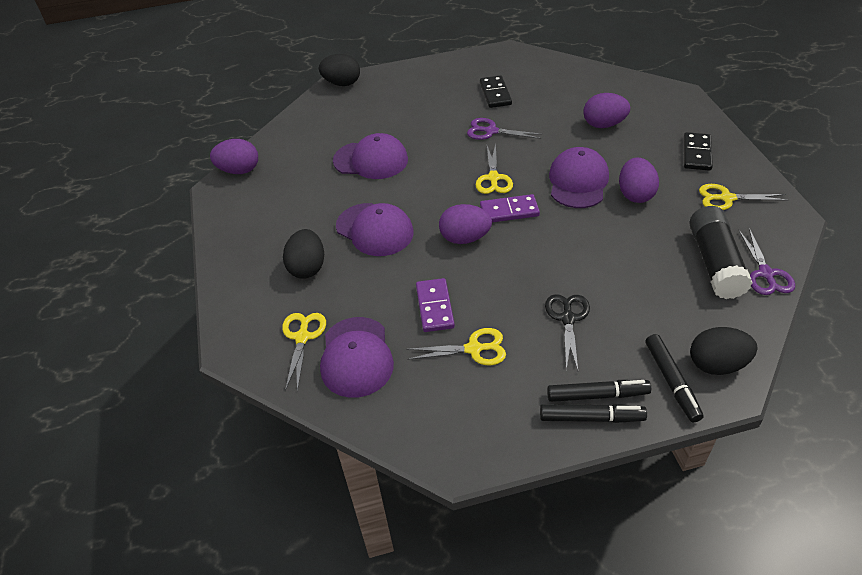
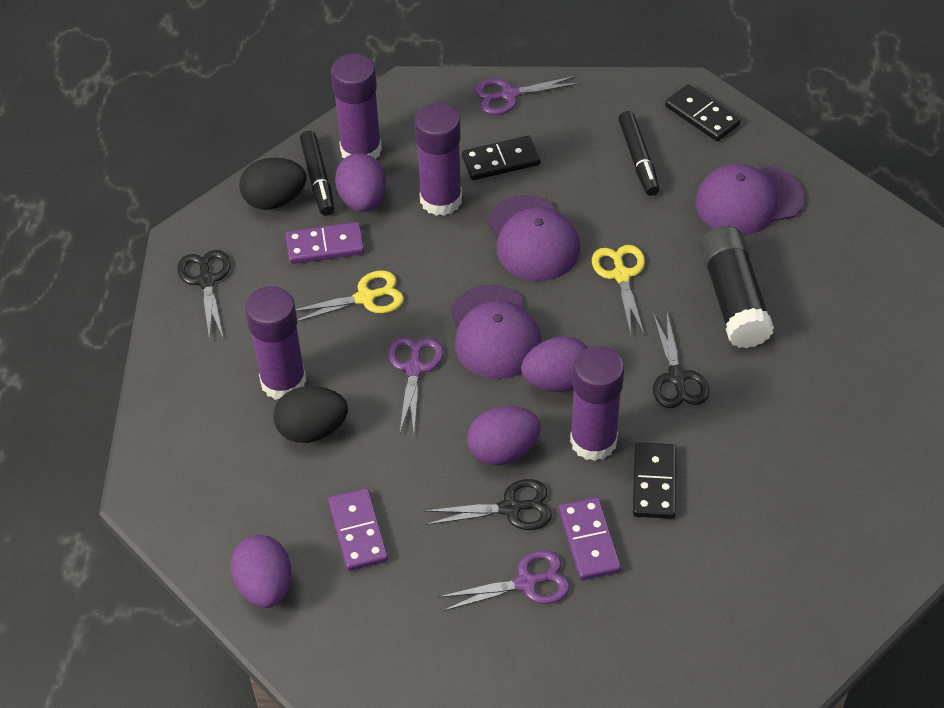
black domino: [480,75,512,108] [684,132,713,171] = 2 -> [462,135,541,180] [633,442,676,519] [665,84,741,141] = 3
black egg: [283,229,324,279] [319,54,360,86] [690,327,757,375] = 3 -> [239,158,306,210] [273,386,348,443] = 2
black marker: [540,404,647,423] [547,380,651,402] [645,334,704,423] = 3 -> [300,131,334,216] [618,111,659,196] = 2
black scissors: [545,294,590,370] = 1 -> [178,250,231,341] [424,479,552,530] [653,313,709,408] = 3
purple cap: [320,317,394,398] [333,133,408,179] [336,203,414,256] [549,147,609,208] = 4 -> [451,285,542,379] [487,195,580,281] [695,164,804,235] = 3
purple domino: [416,278,455,332] [480,194,540,222] = 2 -> [285,222,364,264] [328,488,388,571] [558,497,621,580] = 3
purple glue stick: none = 0 -> [245,286,307,400] [331,54,382,159] [414,103,462,216] [570,346,624,461] = 4
purple scissors: [467,118,543,140] [739,228,795,295] = 2 -> [388,337,443,432] [439,550,570,611] [475,76,581,115] = 3
yellow scissors: [282,313,326,392] [406,328,506,365] [476,143,513,194] [699,184,788,210] = 4 -> [296,270,404,322] [592,245,645,335] = 2

